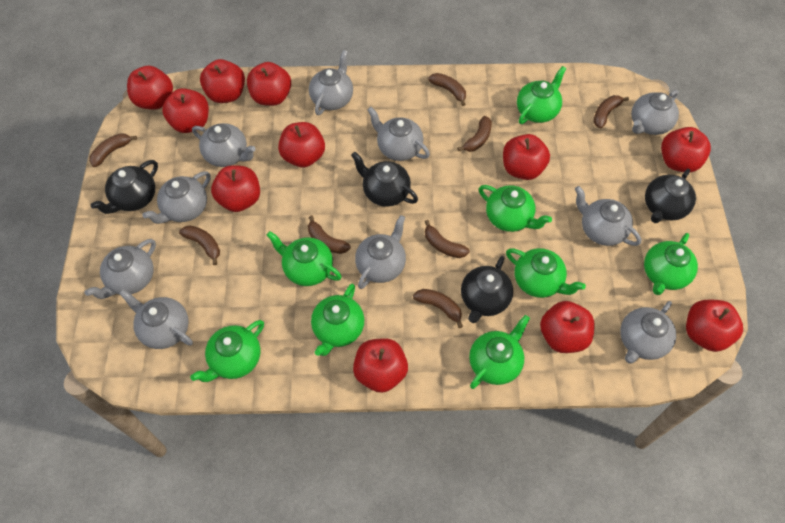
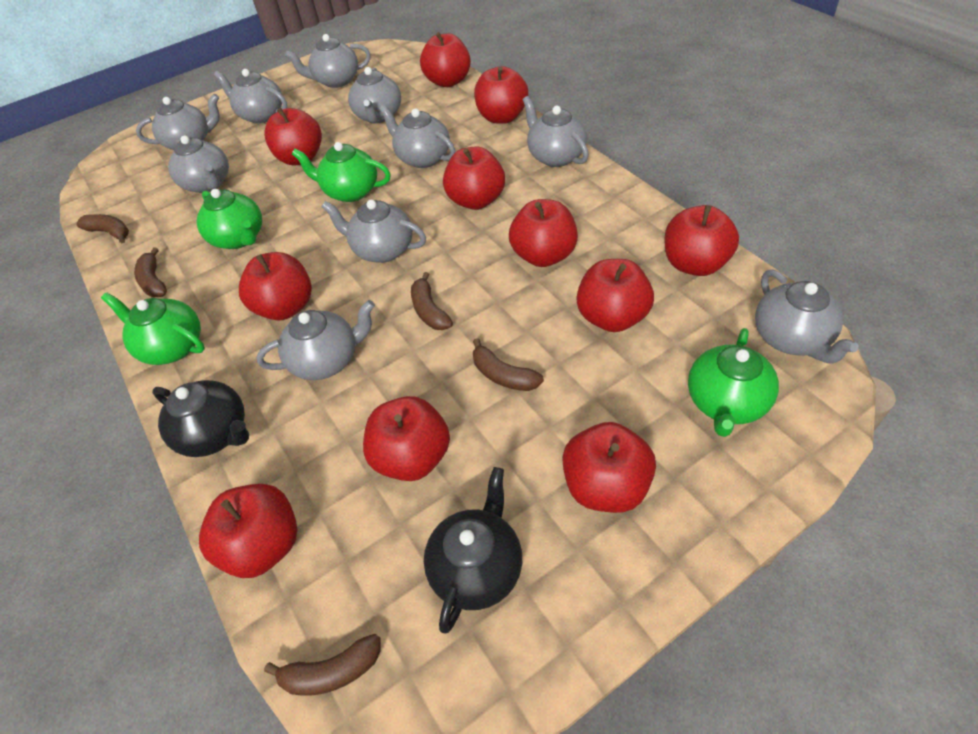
black teapot: [90,160,158,214] [351,152,418,207] [461,256,513,323] [645,169,696,223] = 4 -> [152,380,249,457] [424,467,522,633] = 2
brown banana: [89,133,137,167] [179,225,220,265] [308,215,350,254] [413,289,463,328] [425,220,470,258] [428,73,466,106] [457,116,492,152] [594,95,629,128] = 8 -> [76,214,129,243] [134,247,167,297] [264,634,380,696] [411,272,453,330] [473,338,544,391] = 5
green teapot: [190,320,264,382] [267,231,342,286] [311,284,364,356] [469,315,530,389] [479,185,552,232] [506,248,586,298] [517,66,566,124] [644,233,698,295] = 8 -> [101,292,205,365] [196,189,262,249] [292,142,391,202] [688,328,779,437] = 4

